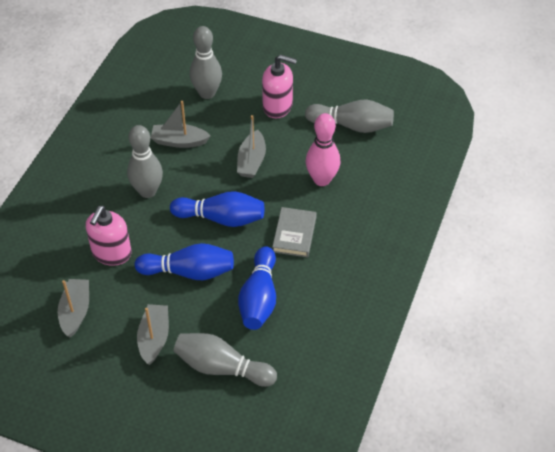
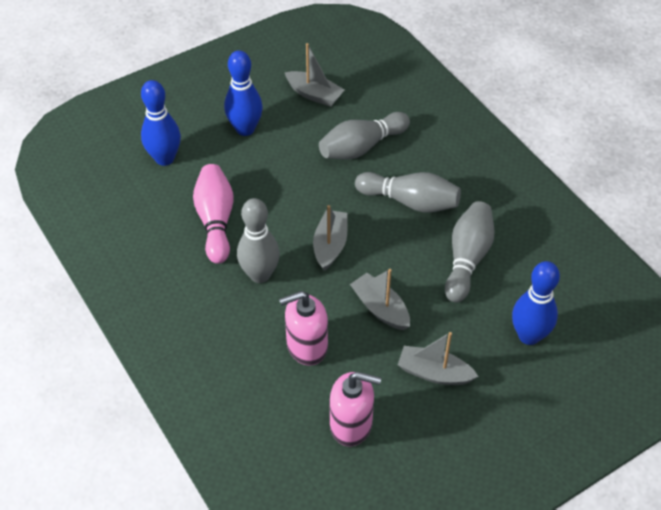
grey book: [272,207,317,258] = 1 -> none = 0

